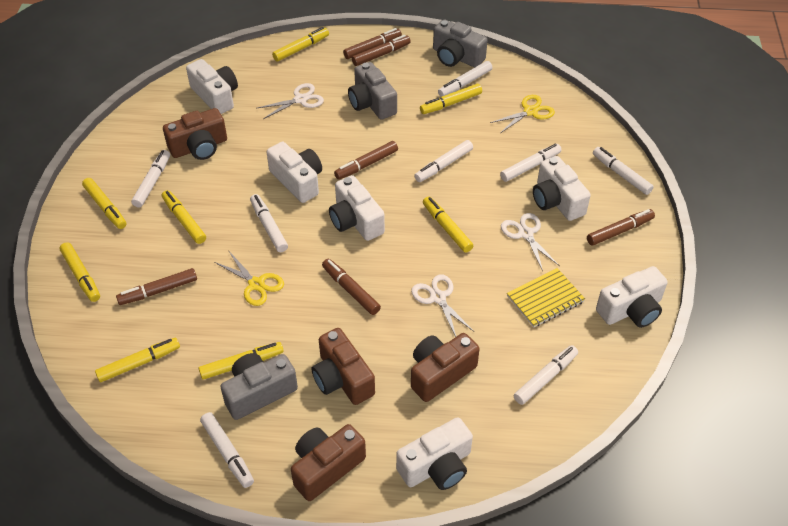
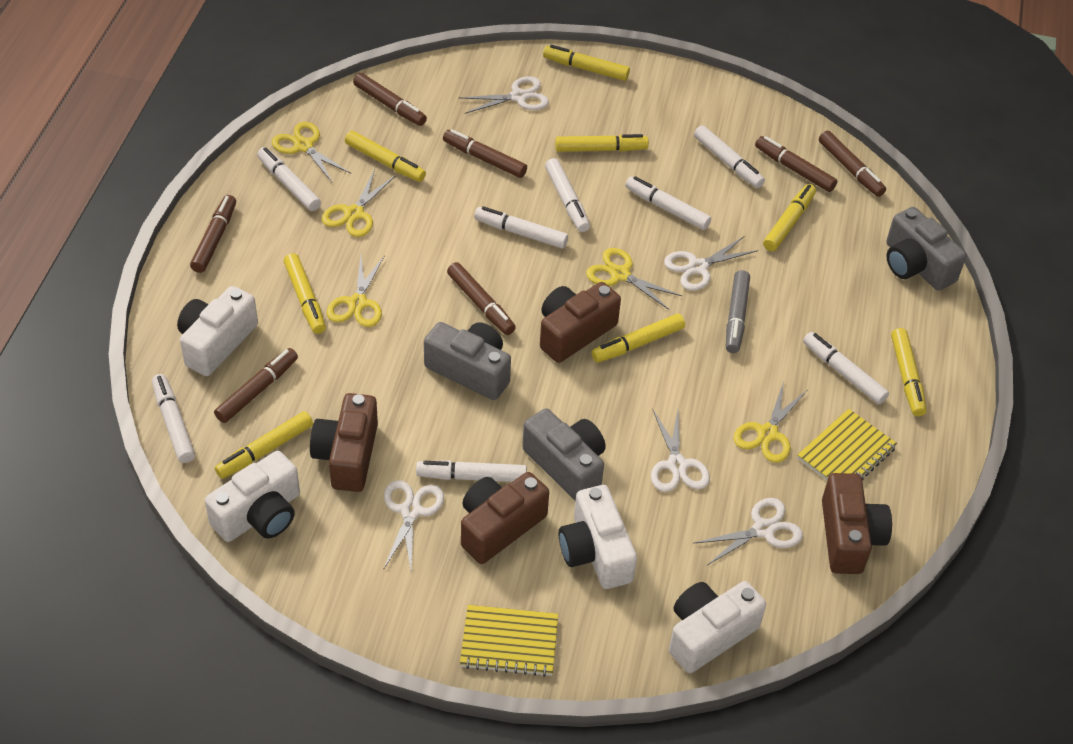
brown marker: [116,268,197,305] [322,259,381,315] [334,141,398,180] [343,28,402,59] [352,35,411,66] [587,209,655,246] = 6 -> [190,195,236,273] [214,348,298,423] [353,73,427,126] [443,129,527,178] [447,262,516,335] [755,136,837,192] [819,131,886,197] = 7
grey marker: none = 0 -> [726,270,750,353] = 1
white camera: [186,59,238,114] [267,142,322,203] [329,175,385,241] [396,417,473,490] [533,156,591,221] [596,266,668,328] = 6 -> [177,286,258,376] [205,451,300,542] [559,485,637,589] [669,581,766,673] = 4
white scissors: [258,83,324,119] [411,275,473,337] [501,213,560,271] = 3 -> [383,480,444,570] [458,76,549,114] [651,409,710,492] [664,236,758,291] [694,498,803,565] = 5
yellow notebook: [507,268,585,327] = 1 -> [460,605,558,677] [797,409,897,481] = 2
yellow scissors: [214,250,284,306] [490,95,555,133] = 2 -> [272,122,351,183] [322,170,395,237] [327,255,385,327] [586,248,682,310] [733,382,807,463] = 5

